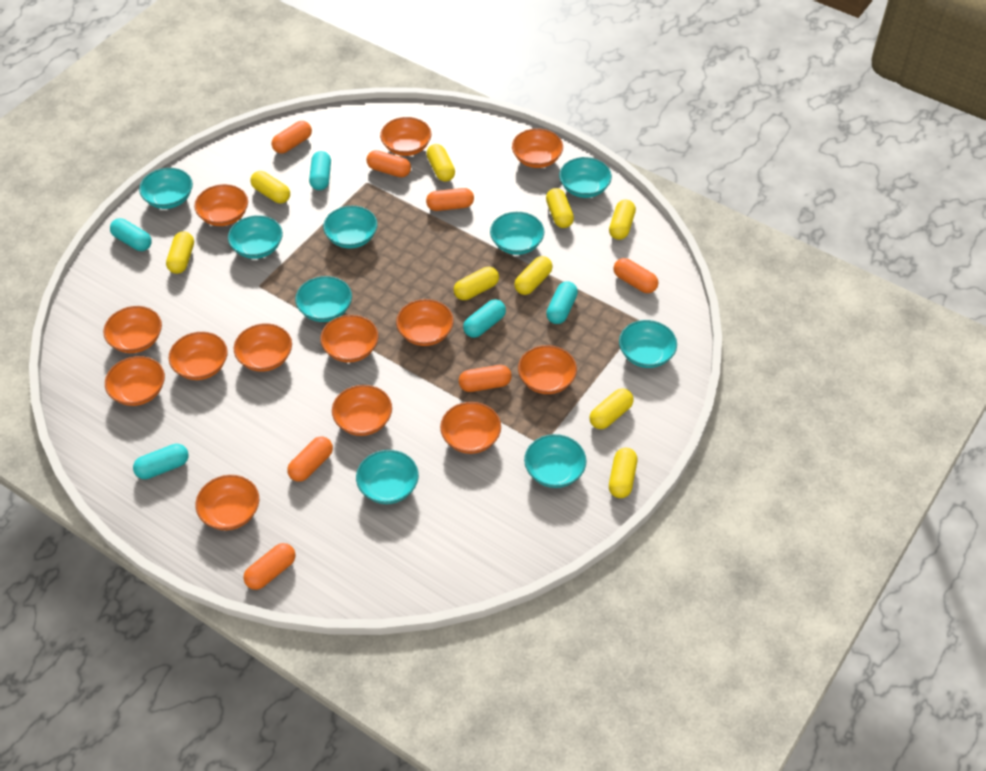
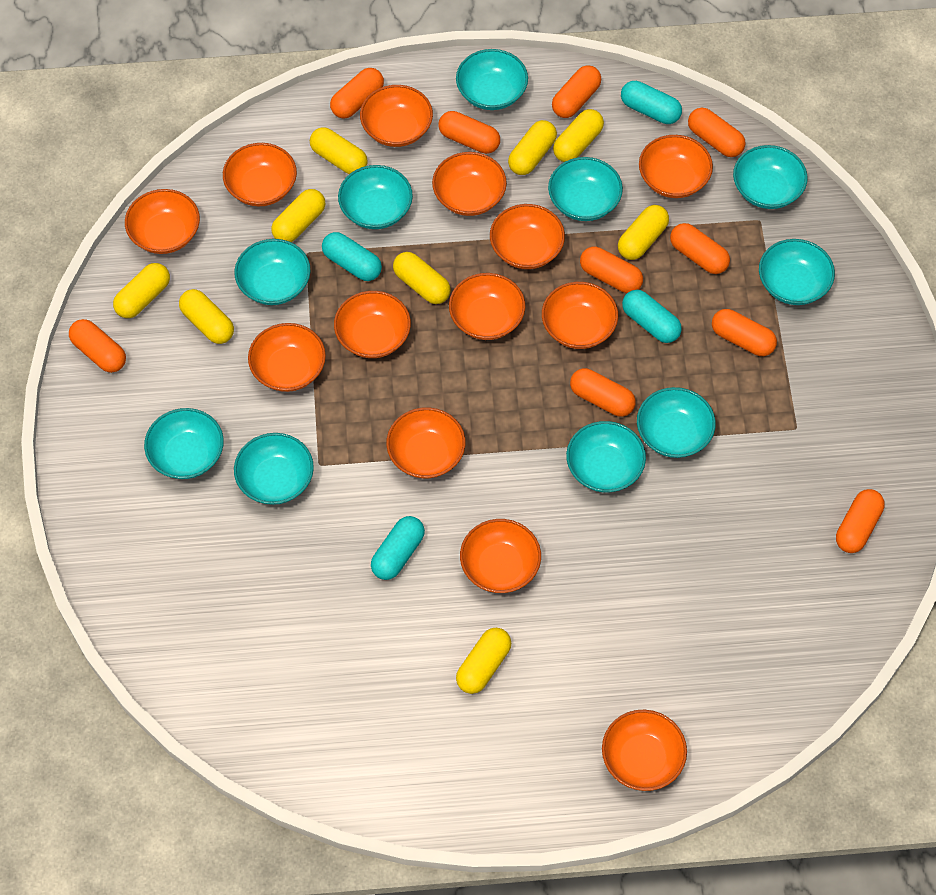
orange capsule: [243,543,296,590] [272,121,312,153] [287,436,333,482] [367,150,411,177] [426,188,474,211] [459,365,512,392] [613,258,658,293] = 7 -> [69,319,126,373] [330,68,384,119] [439,111,500,154] [552,65,601,118] [570,368,636,417] [580,247,643,293] [670,223,730,274] [688,108,746,157] [712,309,777,356] [836,489,885,553] = 10
turquoise bowl: [139,168,193,209] [228,215,283,259] [295,276,352,322] [323,206,378,249] [356,450,419,504] [490,212,544,255] [524,434,587,488] [559,157,612,198] [619,320,677,368] = 9 -> [144,408,224,479] [234,239,311,305] [234,433,314,505] [338,165,413,229] [456,49,528,110] [548,157,623,221] [566,421,646,493] [637,387,716,458] [733,145,808,209] [759,239,835,305] = 10
turquoise capsule: [110,218,152,251] [133,444,189,479] [309,151,331,190] [463,299,506,338] [546,281,578,324] = 5 -> [322,232,382,281] [371,516,425,580] [621,81,682,124] [622,290,682,343] = 4

